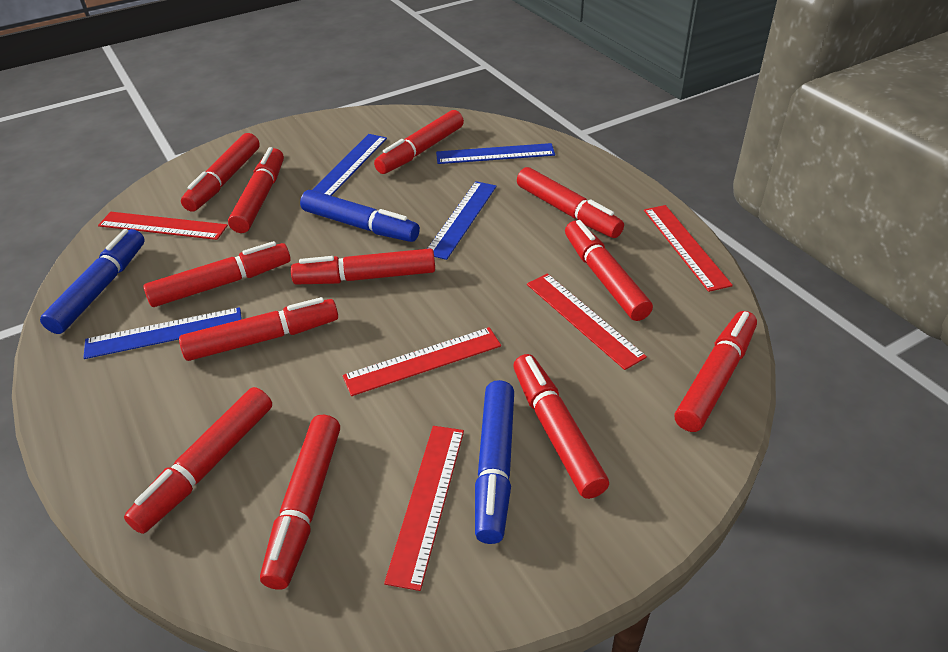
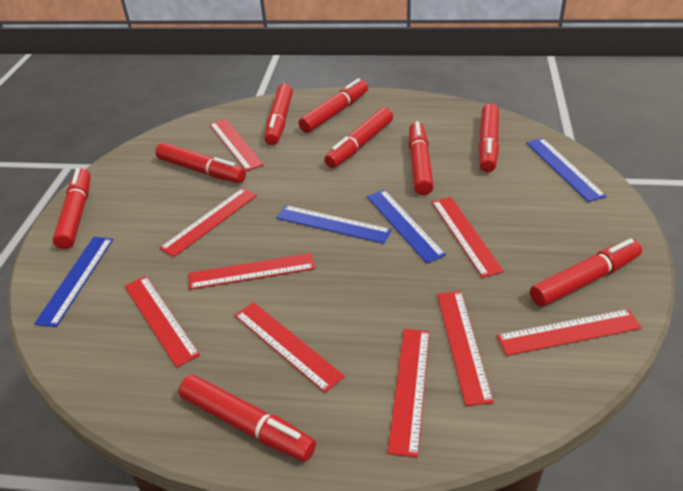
blue marker: [40,229,145,334] [300,190,420,242] [475,380,514,544] = 3 -> none = 0
red marker: [124,387,272,534] [143,241,291,307] [179,297,338,361] [181,133,260,212] [228,147,284,233] [260,415,340,590] [291,248,435,284] [374,110,464,174] [513,354,609,499] [517,167,624,238] [565,220,653,321] [675,311,757,432] = 12 -> [53,168,91,249] [155,143,246,183] [179,375,316,461] [264,84,293,145] [299,78,368,133] [324,107,393,168] [409,121,434,195] [479,103,499,172] [530,238,642,307] = 9
red ruler: [98,212,228,240] [342,327,501,396] [384,426,464,591] [527,273,647,370] [644,205,733,292] = 5 -> [125,276,200,368] [159,188,257,257] [189,253,315,290] [210,119,264,171] [235,302,345,393] [388,329,430,458] [432,197,504,278] [437,291,494,406] [497,309,642,356] = 9

